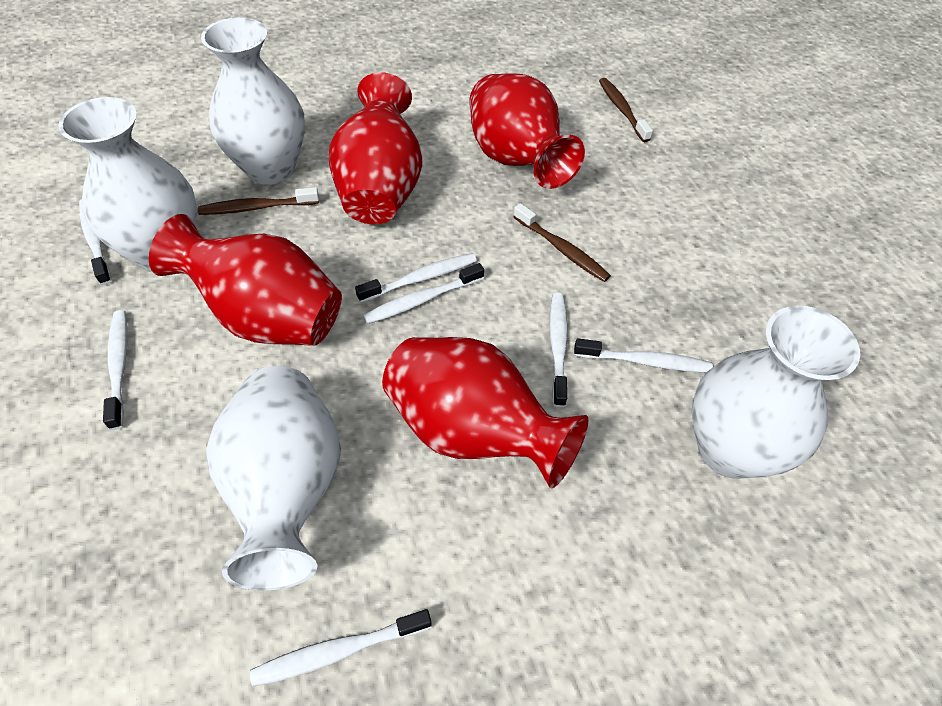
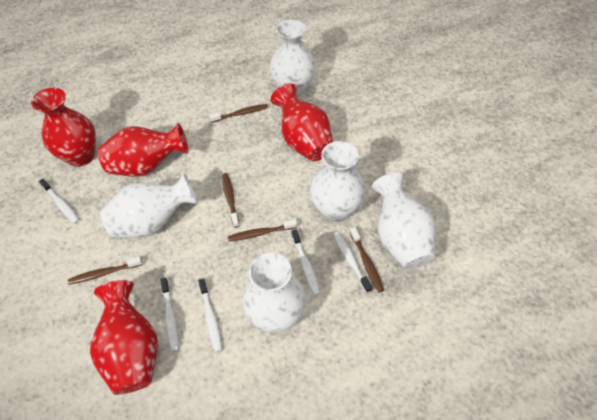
brown toothbrush: [198,187,319,215] [513,203,611,282] [599,78,653,142] = 3 -> [68,257,143,285] [209,104,268,123] [222,173,239,228] [228,219,297,242] [350,227,384,293] = 5
white toothbrush: [79,199,111,285] [103,310,128,430] [250,609,432,687] [355,253,477,303] [363,263,484,324] [549,293,568,407] [574,339,713,372] = 7 -> [39,179,79,224] [160,277,179,352] [198,278,222,352] [291,229,320,295] [333,232,372,293] = 5
white vase: [58,97,197,271] [201,17,305,185] [206,366,341,590] [692,306,860,479] = 4 -> [100,173,198,238] [243,253,306,333] [270,19,316,97] [310,141,365,222] [372,172,436,269] = 5

